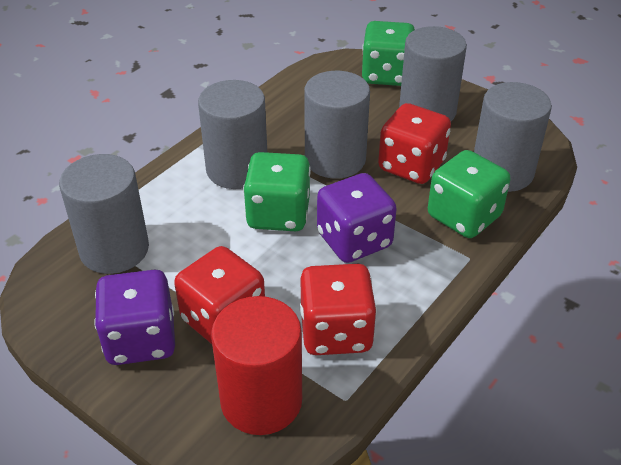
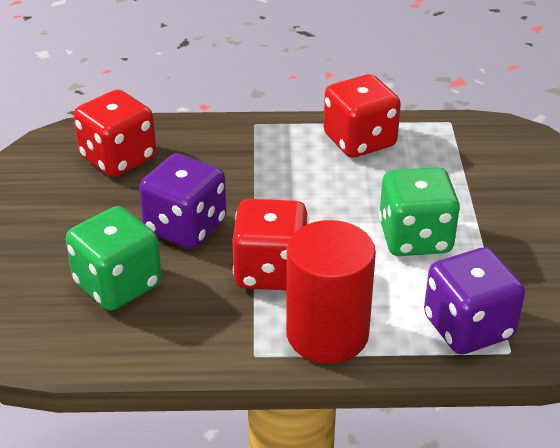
green dice: [243,152,311,231] [362,21,415,86] [428,150,511,238] = 3 -> [66,206,162,311] [379,167,460,256] = 2
grey cylinder: [59,154,149,274] [198,80,267,189] [304,71,370,179] [399,26,467,121] [474,82,552,192] = 5 -> none = 0

